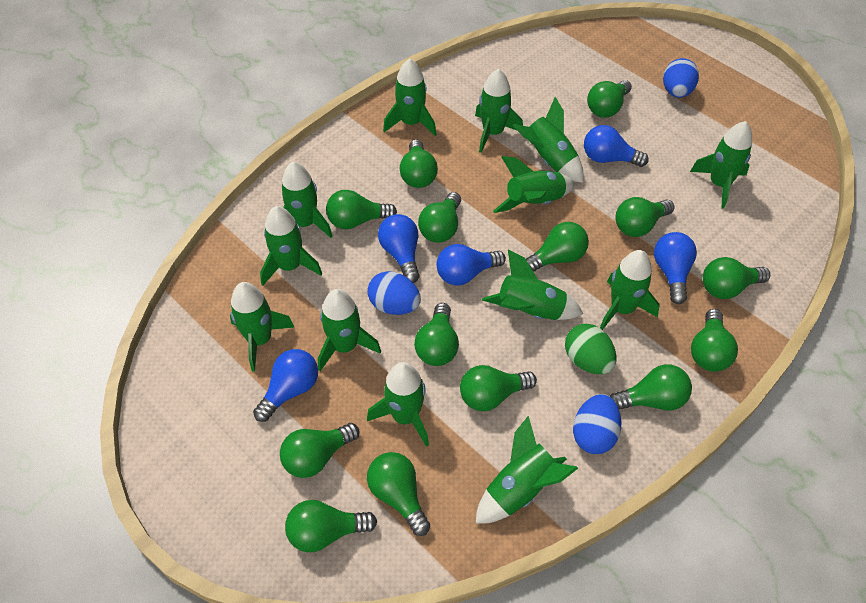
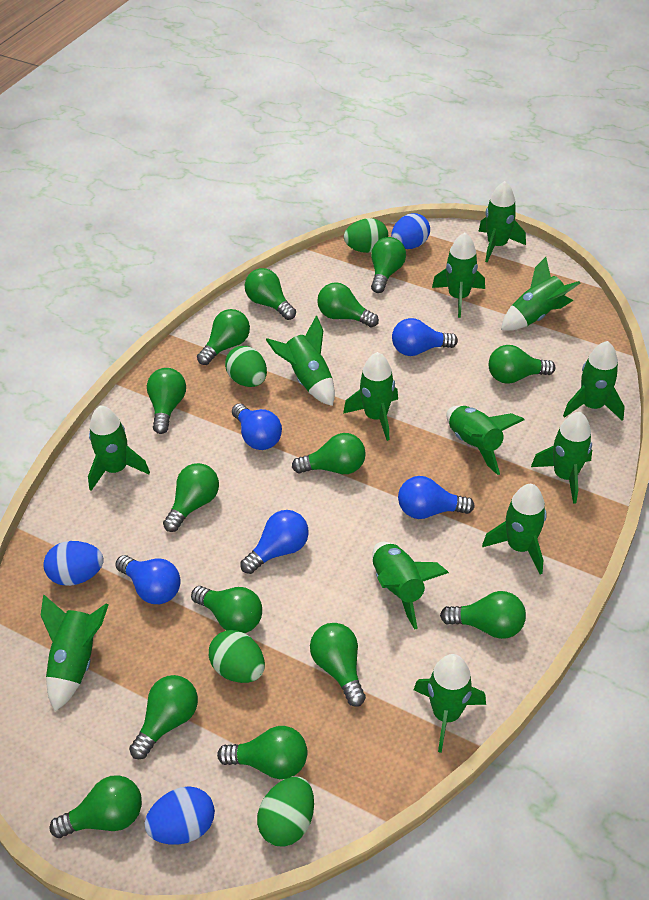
green egg: [565,324,616,374] = 1 -> [209,630,265,683] [225,346,267,387] [257,777,314,847] [344,218,388,253] = 4

